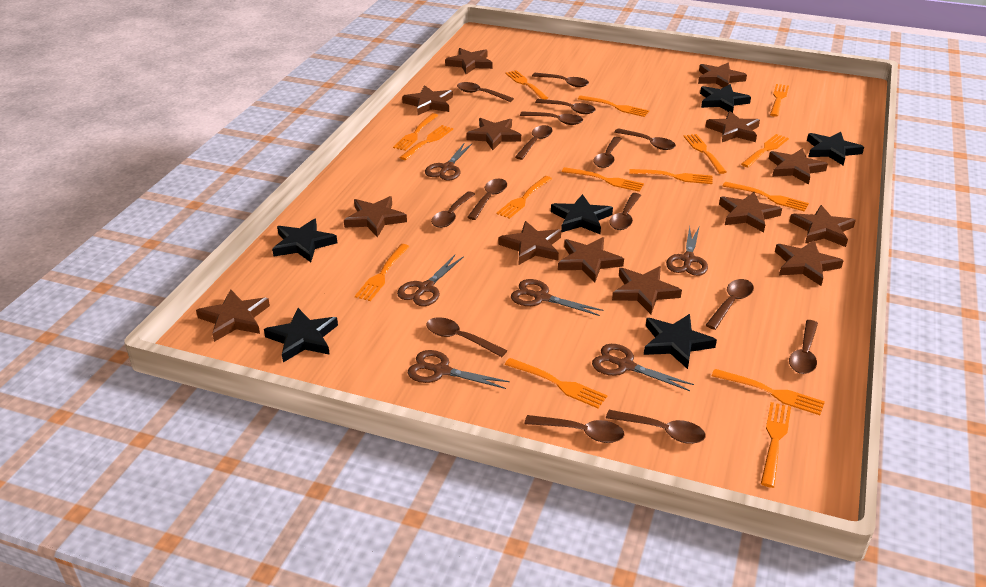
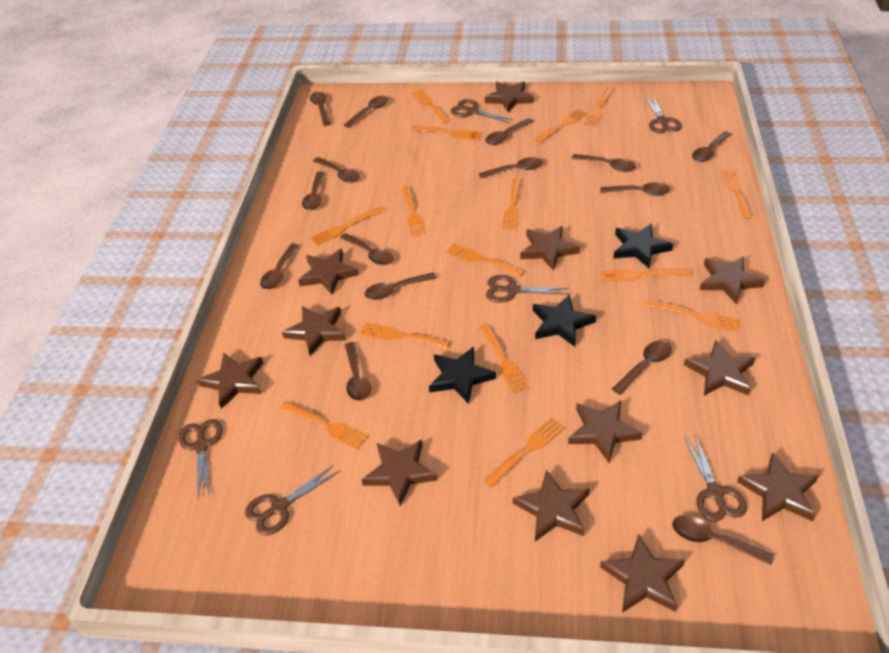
black star: [264,308,338,362] [272,219,337,262] [551,194,613,234] [644,314,717,369] [700,84,751,113] [807,132,864,165] = 6 -> [429,346,496,404] [533,295,596,347] [613,223,673,268] = 3
brown star: [196,289,270,342] [344,196,407,238] [402,85,453,115] [445,48,493,74] [466,118,521,150] [499,221,561,265] [558,237,624,282] [612,266,682,314] [698,63,747,88] [705,111,760,142] [719,192,782,233] [769,148,828,185] [775,240,844,286] [789,205,856,247] = 14 -> [197,353,263,409] [282,306,346,356] [298,249,359,295] [362,439,438,506] [485,82,533,112] [513,470,590,542] [520,226,580,271] [568,401,643,463] [600,534,685,613] [684,340,755,396] [700,256,765,304] [737,452,819,521] = 12

